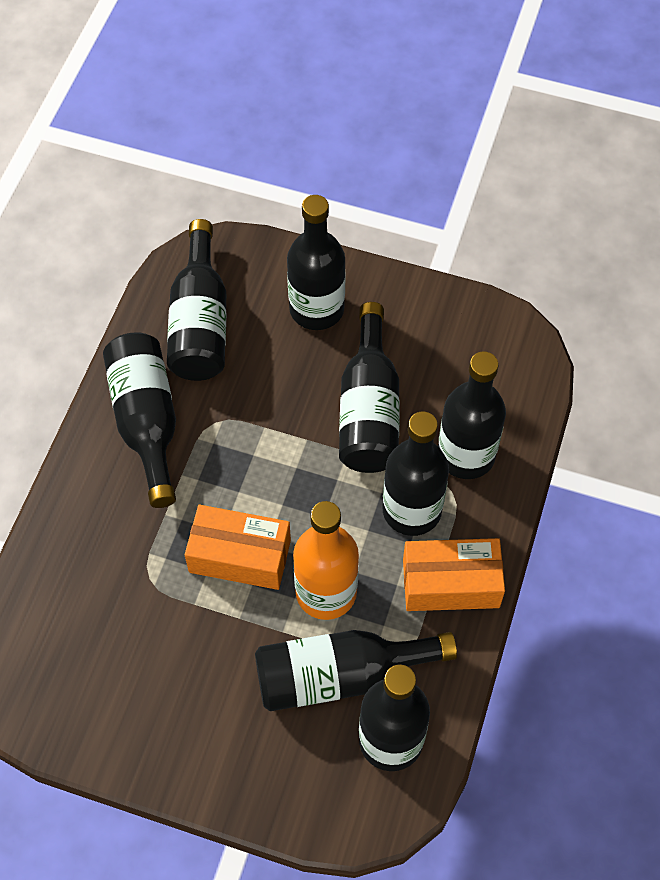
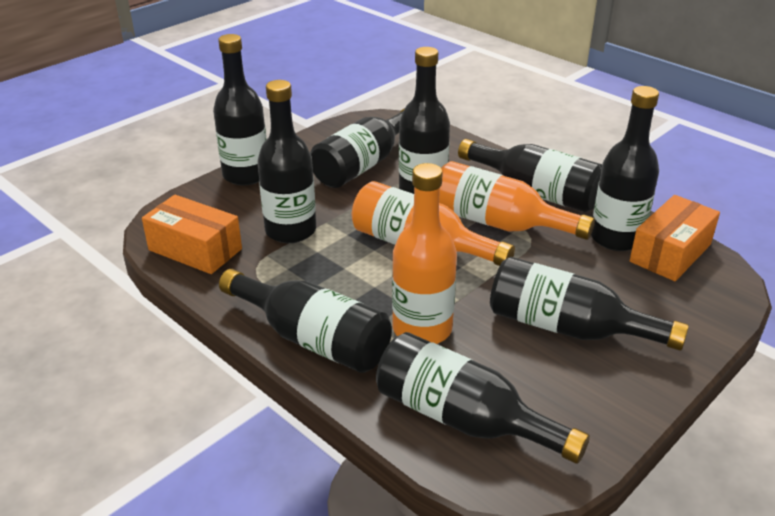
black bottle: [103,332,176,508] [167,219,226,381] [255,630,457,711] [287,195,346,330] [339,302,400,473] [359,664,430,771] [382,412,449,536] [438,352,506,479] = 8 -> [213,34,267,186] [219,269,392,373] [257,80,316,243] [310,108,405,188] [376,332,590,464] [399,47,450,194] [458,139,602,213] [490,257,689,351] [591,86,659,251] = 9
orange bottle: [293,501,359,620] = 1 -> [352,181,515,266] [392,163,457,344] [439,161,595,240] = 3

